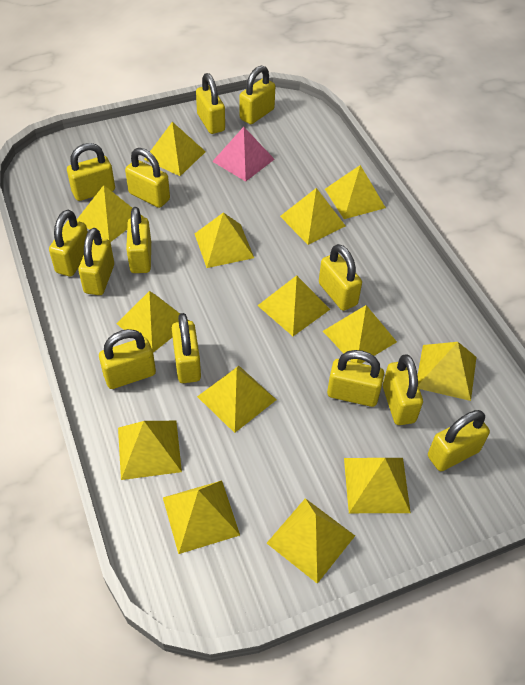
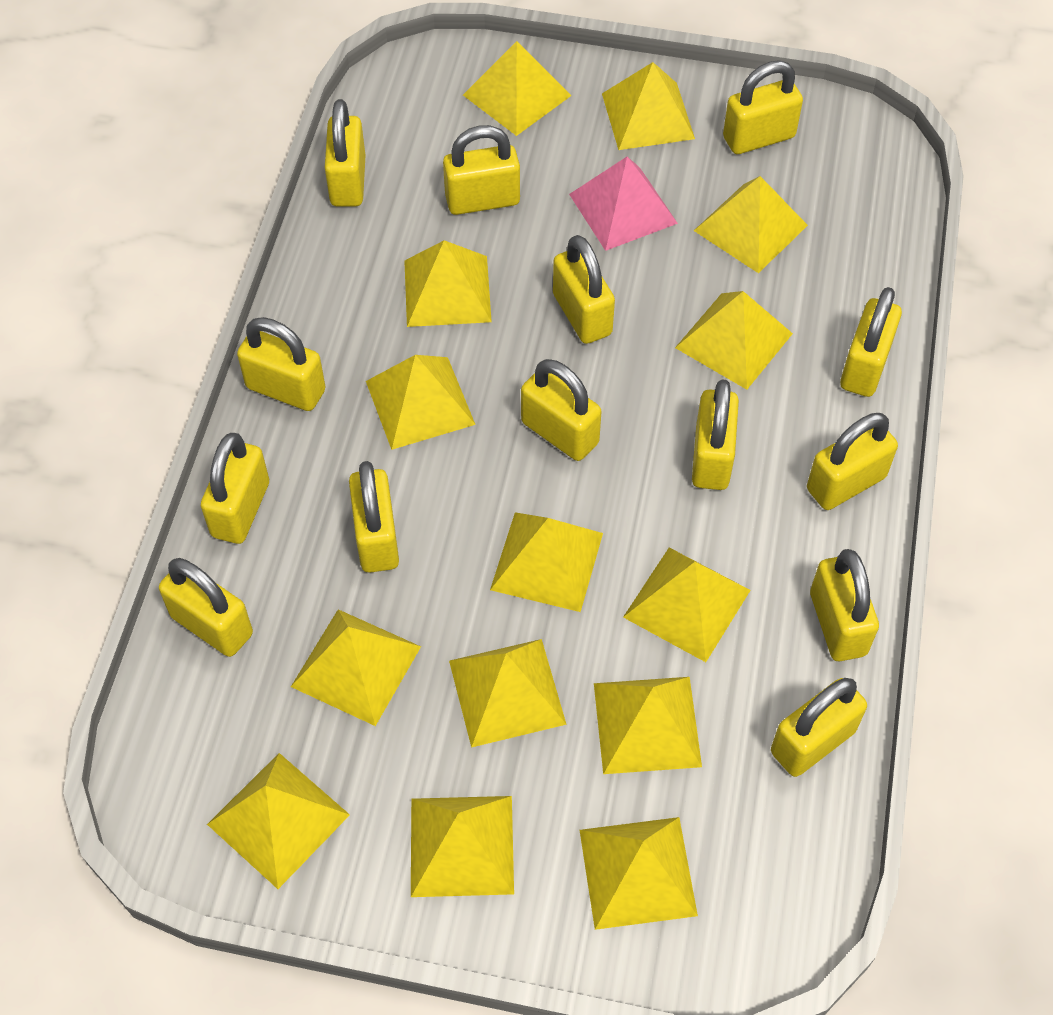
yellow padlock: [49,210,88,277] [67,143,115,201] [78,228,114,295] [99,329,156,389] [125,148,170,208] [126,207,151,273] [172,313,201,383] [196,73,225,134] [239,66,275,124] [319,244,362,311] [327,350,384,407] [383,354,423,425] [428,410,490,471] = 13 -> [159,558,253,657] [201,433,269,544] [237,317,326,411] [325,99,366,207] [349,461,399,573] [443,125,520,215] [521,359,601,461] [553,235,615,344] [692,380,739,490] [723,60,803,154] [771,678,867,777] [807,413,898,510] [810,549,879,661] [840,287,902,397] = 14

